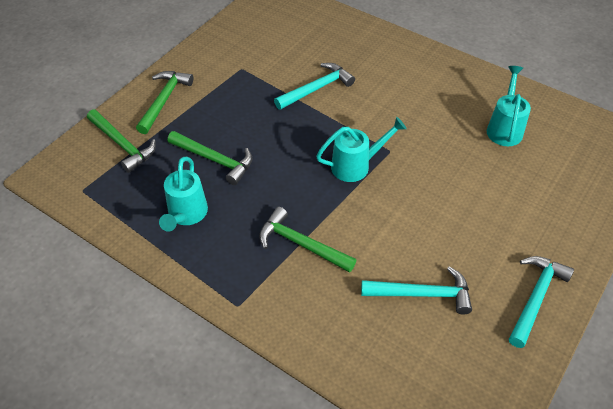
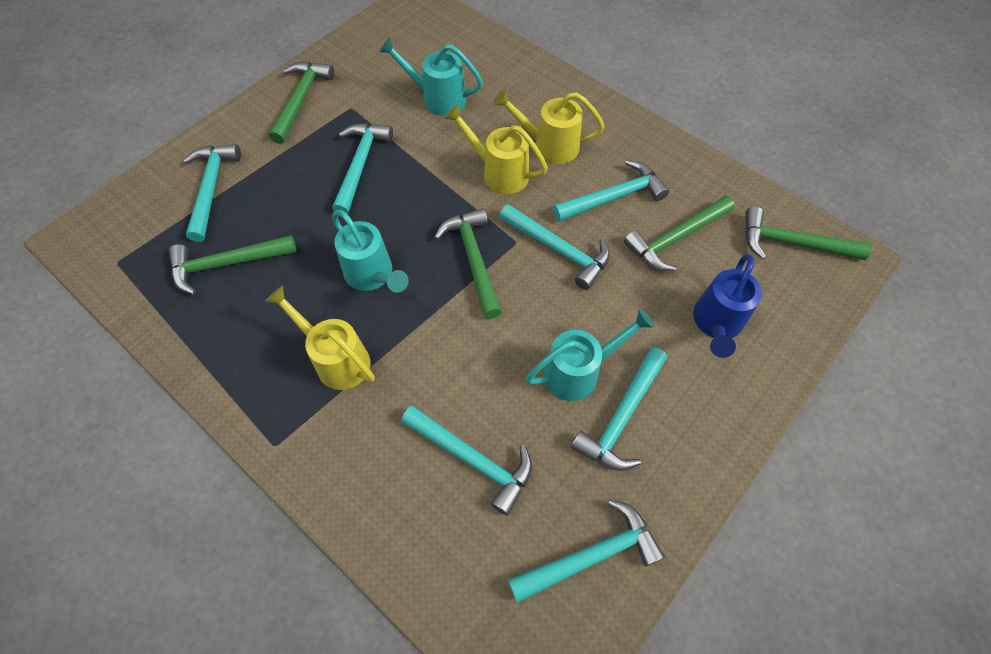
blue watering can: none = 0 -> [693,254,762,358] = 1
green hammer: [87,109,156,173] [136,71,193,134] [168,131,253,185] [259,207,356,273] = 4 -> [169,235,297,295] [269,62,334,144] [434,208,502,319] [624,195,735,271] [745,207,872,260] = 5
turquoise hammer: [274,63,355,110] [361,266,472,314] [509,256,574,348] = 3 -> [184,144,241,242] [332,123,393,214] [401,406,532,516] [499,204,610,290] [508,499,665,603] [553,160,669,222] [571,347,667,471] = 7
yellow watering can: none = 0 -> [265,286,375,390] [444,105,548,194] [493,89,605,164] = 3

